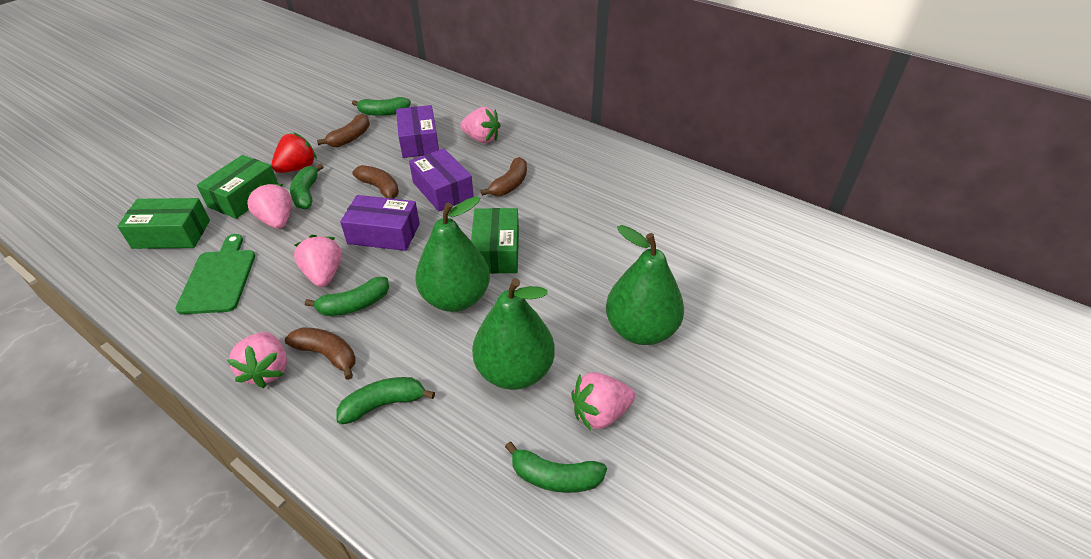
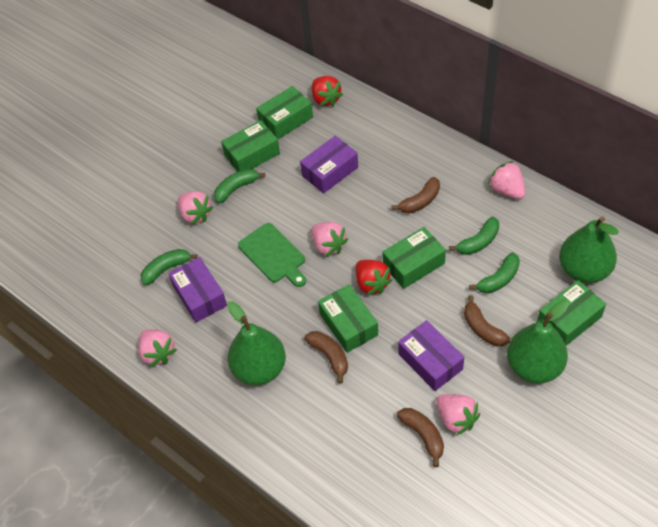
green banana: [290,164,324,210] [305,277,389,316] [336,377,435,425] [352,97,411,116] [505,442,607,493] = 5 -> [141,249,197,285] [214,169,265,203] [449,217,499,255] [469,252,520,293] = 4
green box: [117,198,210,249] [197,155,278,219] [471,208,519,274] = 3 -> [221,120,280,171] [256,86,313,139] [318,284,378,353] [382,227,446,289] [537,280,606,346] = 5
red strawberry: [271,132,317,173] = 1 -> [312,76,343,106] [356,260,392,295] = 2

